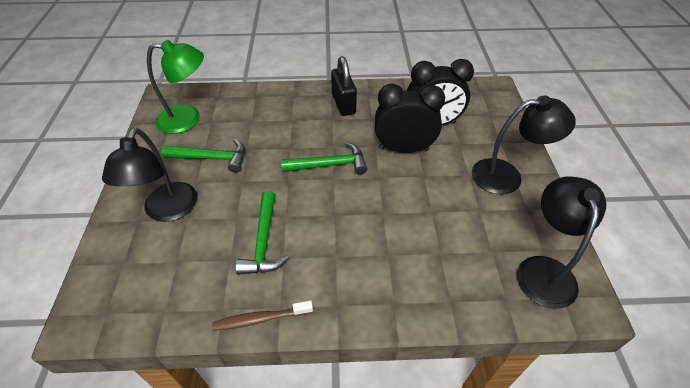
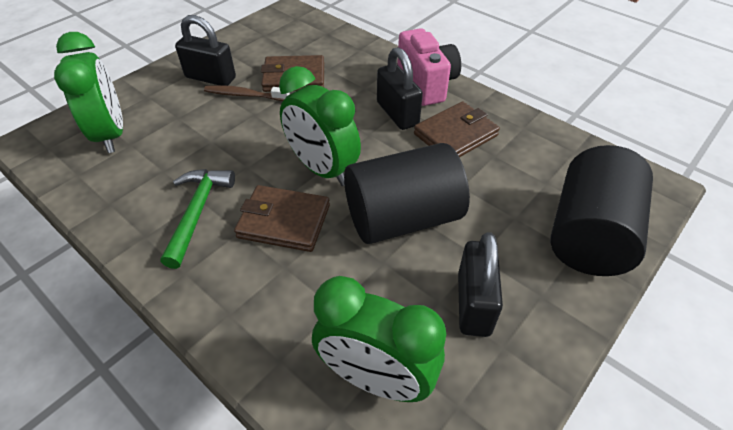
black clock: [375,83,445,153] [407,59,474,125] = 2 -> none = 0
black cylinder: none = 0 -> [344,143,470,244] [550,145,653,276] = 2
black lamp: [102,128,197,222] [472,96,576,195] [517,176,606,309] = 3 -> none = 0
black padlock: [331,56,357,116] = 1 -> [175,15,236,86] [377,47,423,130] [458,232,503,337] = 3
brown wallet: none = 0 -> [234,185,330,252] [261,55,324,92] [414,101,500,157] = 3
green clock: none = 0 -> [54,32,123,153] [279,66,361,186] [312,276,446,402] = 3
green hammer: [161,139,245,173] [235,191,289,275] [281,142,367,175] = 3 -> [161,169,235,269] = 1
green lamp: [147,40,204,134] = 1 -> none = 0
pink camera: none = 0 -> [397,28,461,106] = 1

